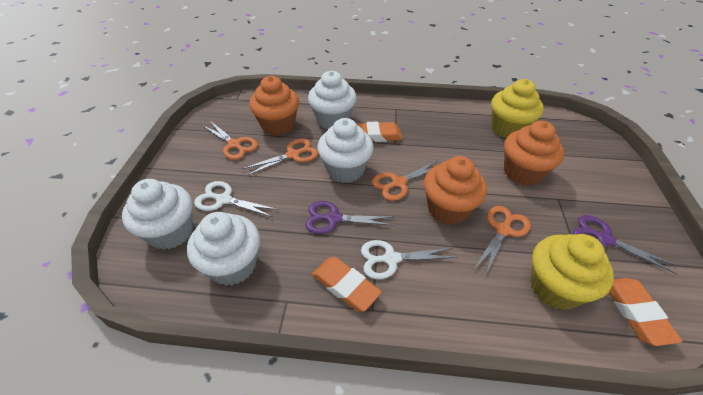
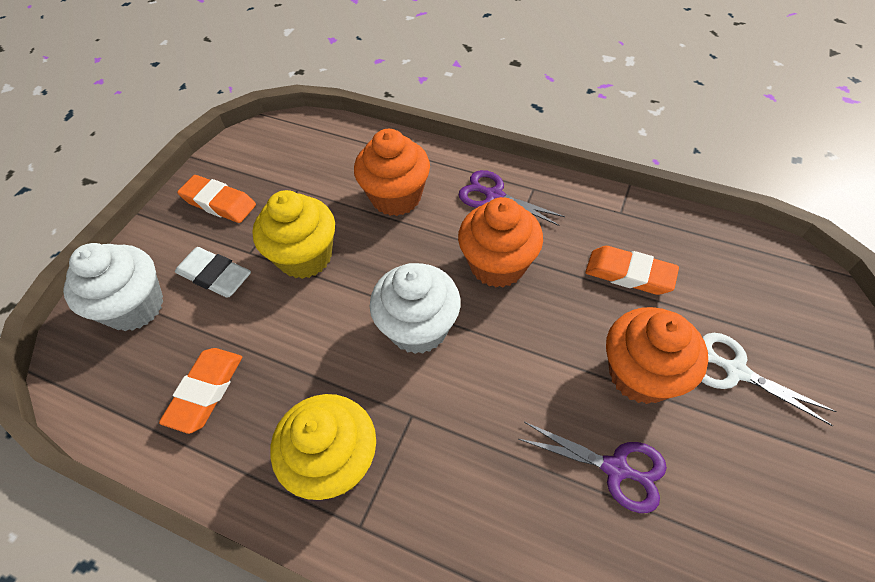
orange scissors: [202,121,258,160] [242,139,318,176] [372,160,438,201] [474,206,531,275] = 4 -> none = 0
white cupcake: [122,179,193,250] [187,212,260,286] [308,71,357,129] [317,118,374,183] = 4 -> [63,243,163,331] [370,263,461,354] = 2
white eraser: none = 0 -> [175,247,251,298] = 1
white scissors: [194,181,278,217] [361,240,458,279] = 2 -> [702,333,837,426] = 1

